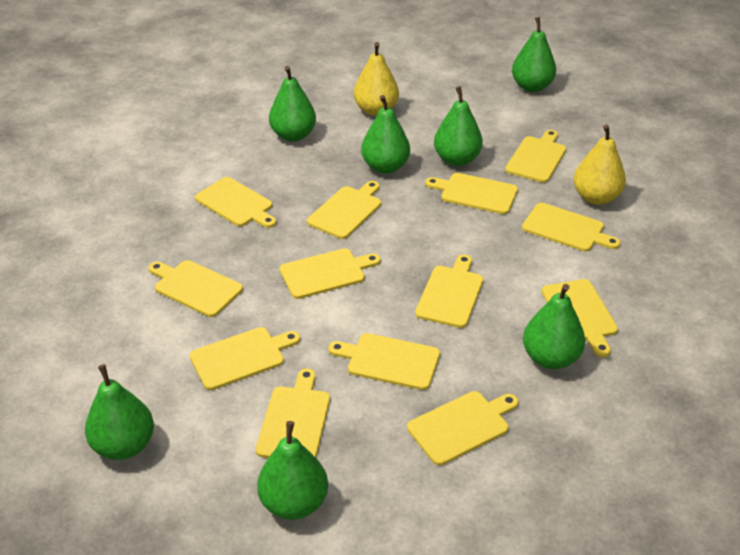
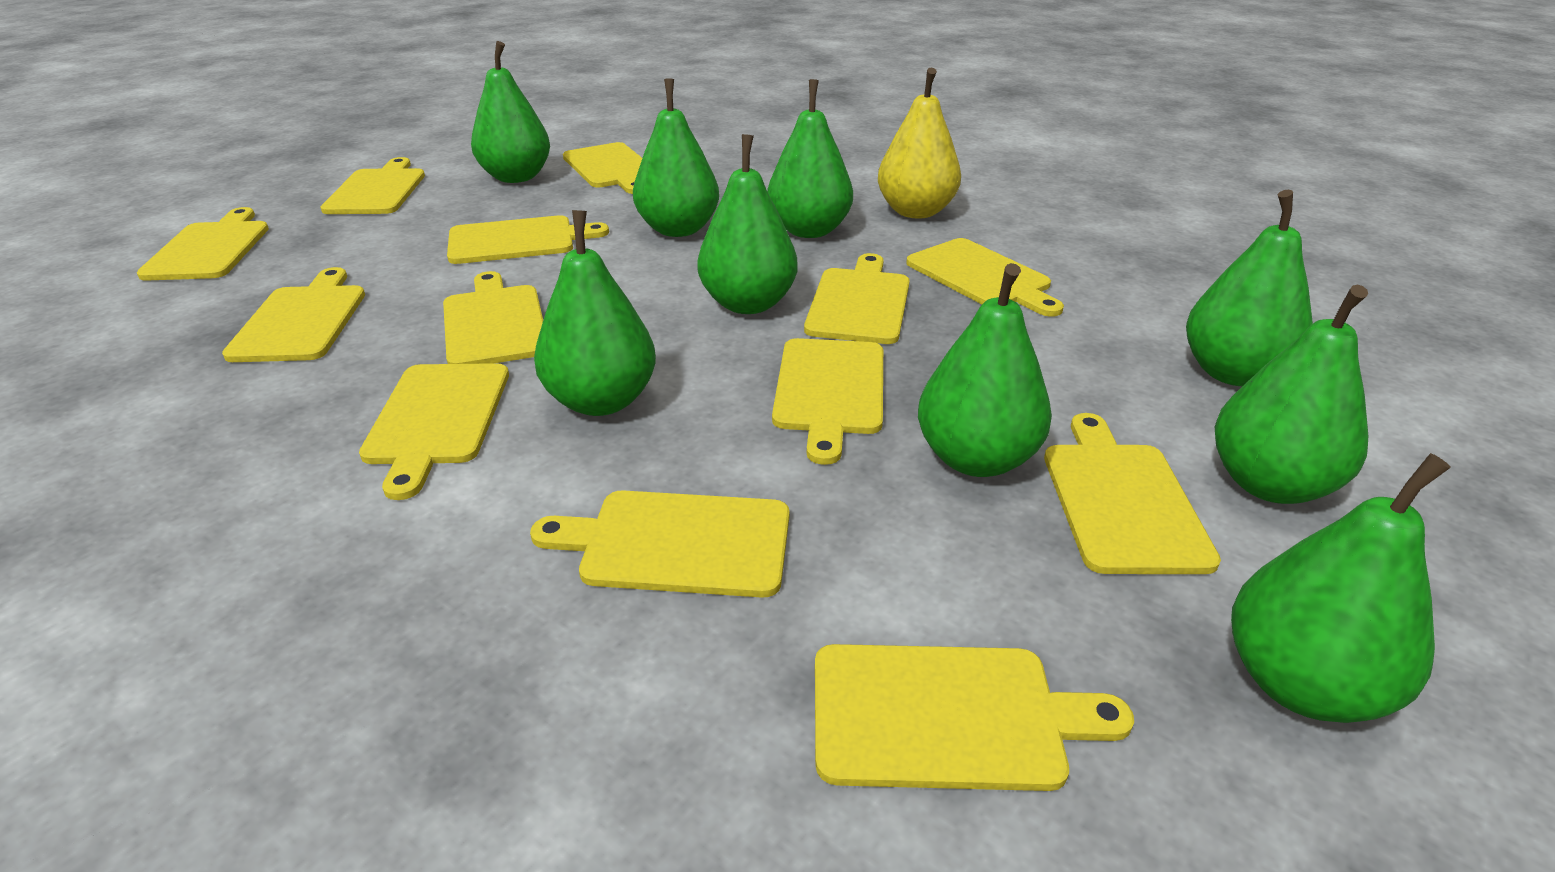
green pear: [85,364,154,460] [257,421,328,520] [269,66,316,141] [361,95,410,174] [434,86,483,166] [512,17,556,92] [523,284,585,369] = 7 -> [471,41,550,183] [534,210,656,416] [633,78,719,237] [697,134,798,314] [767,79,853,238] [918,263,1052,477] [1186,190,1313,386] [1215,285,1368,504] [1231,453,1451,723] = 9
yellow pear: [354,42,399,116] [573,125,626,205] = 2 -> [878,68,961,218] = 1

